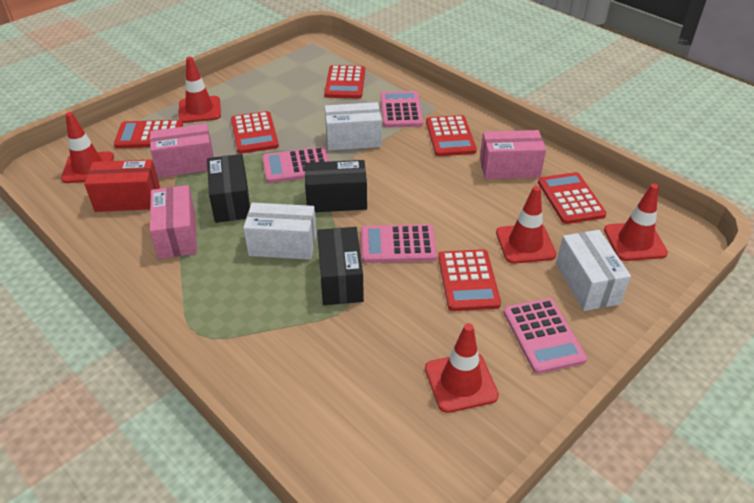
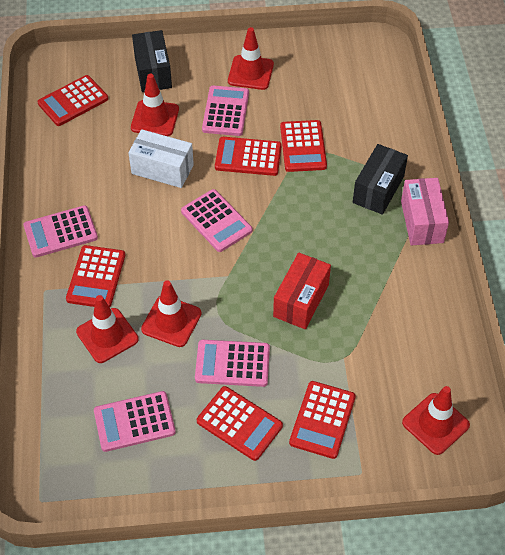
black box: [207,154,250,223] [305,160,367,212] [317,227,364,305] = 3 -> [132,30,172,92] [353,144,408,215] = 2
pink box: [150,124,214,178] [150,185,197,259] [480,130,546,179] = 3 -> [401,178,449,245] = 1
pink calculator: [262,147,329,183] [361,224,437,263] [380,91,423,128] [503,298,587,374] = 4 -> [23,205,98,258] [94,391,176,452] [181,189,253,252] [195,340,270,387] [202,86,249,136] = 5
white box: [243,203,317,260] [325,102,382,150] [556,230,631,311] = 3 -> [128,129,194,188] = 1

